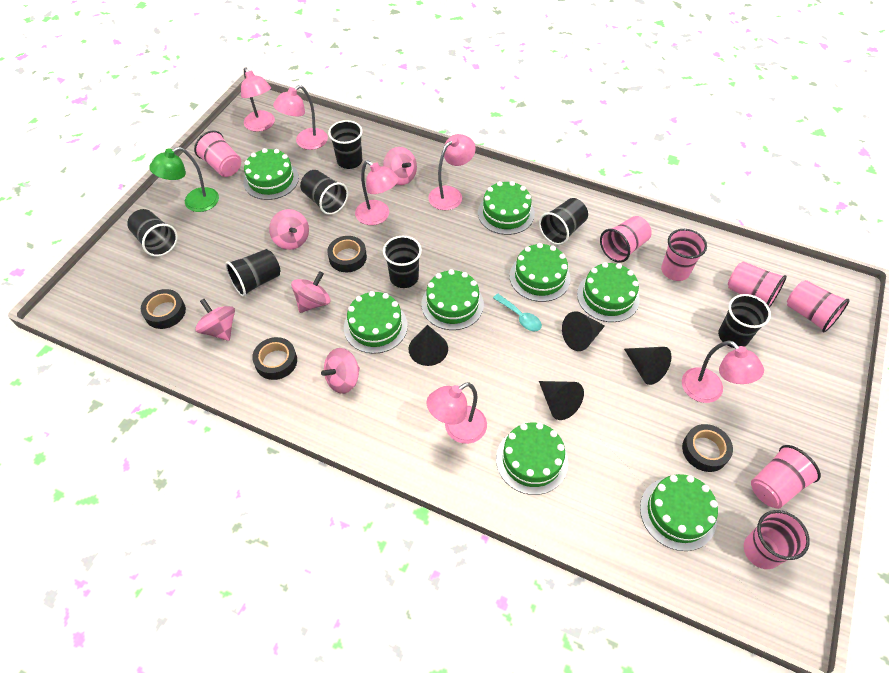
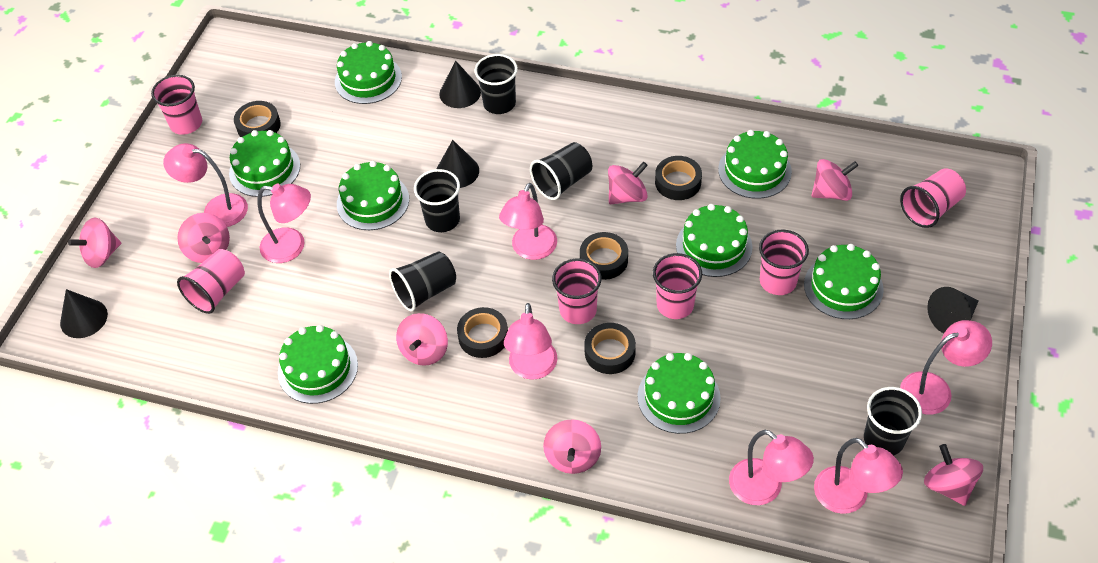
black cup: [127,209,178,257] [225,249,280,297] [300,170,348,215] [328,120,363,169] [383,236,422,288] [539,198,588,245] [718,294,771,348] = 7 -> [389,251,456,312] [414,169,460,232] [474,54,518,114] [530,142,592,200] [864,387,922,456] = 5
black tape: [141,289,186,329] [252,337,297,380] [327,236,367,272] [682,424,733,472] = 4 -> [234,101,281,137] [457,307,508,358] [580,232,628,280] [584,323,636,374] [655,156,702,200] = 5
green lamp: [149,147,219,212] = 1 -> none = 0
pink cup: [194,130,241,177] [600,216,652,263] [661,229,707,281] [728,261,787,308] [744,510,810,569] [751,445,821,509] [787,280,850,332] = 7 -> [151,75,202,135] [177,249,245,314] [552,259,602,324] [653,253,702,319] [759,230,809,295] [900,169,966,228] = 6
pink lamp: [241,67,275,132] [273,85,328,150] [355,160,399,225] [427,382,487,444] [428,134,476,210] [682,340,764,403] = 6 -> [163,143,248,227] [258,184,311,263] [499,183,557,260] [504,303,557,380] [729,430,814,505] [814,438,903,514] [900,320,992,415] = 7
pink spinning top: [195,299,235,341] [269,209,309,250] [291,271,330,313] [321,348,360,394] [383,147,417,185] = 5 -> [68,217,121,268] [177,213,230,263] [396,313,448,366] [543,419,601,474] [608,162,648,204] [812,159,858,201] [924,444,983,506] = 7
turquoise spoon: [493,294,542,331] = 1 -> none = 0

